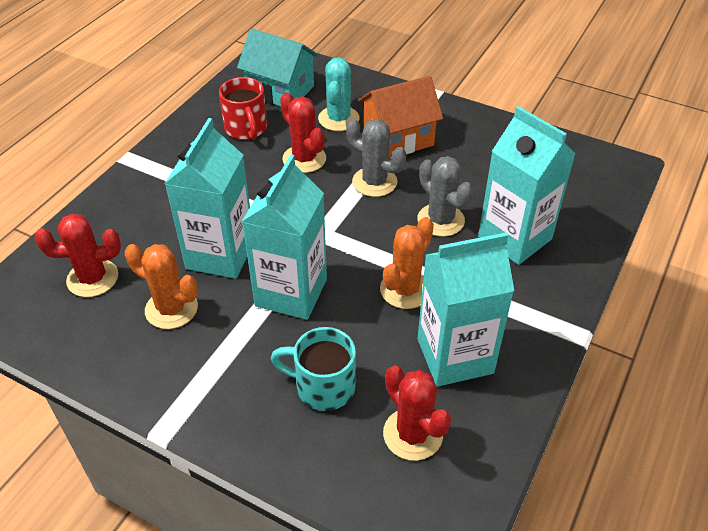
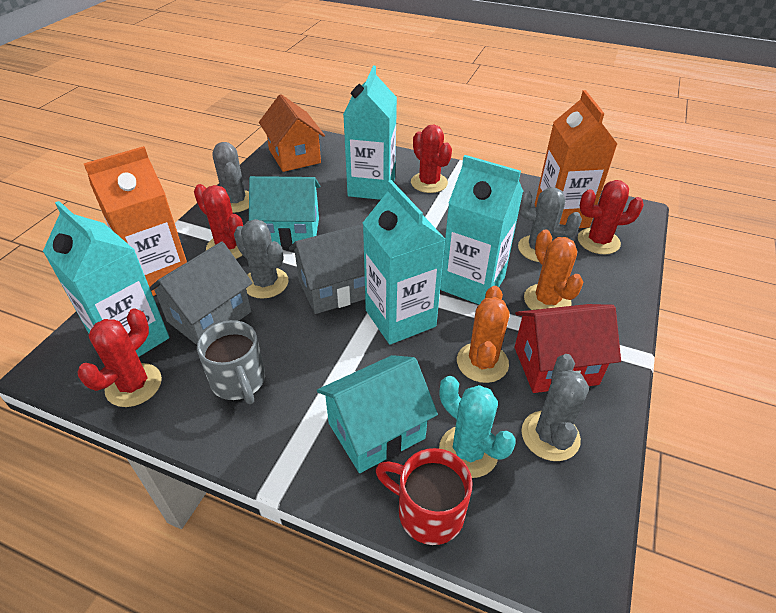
grey cactus: [346,119,406,197] [417,156,473,237] = 2 -> [212,142,249,213] [234,219,289,299] [518,187,582,262] [521,354,589,461] = 4
grey house: none = 0 -> [150,242,253,345] [289,224,365,314] = 2
grey mug: none = 0 -> [197,320,265,404] = 1
orange carton: none = 0 -> [84,146,187,296] [535,90,617,228] = 2
red cactus: [35,214,121,297] [280,93,326,173] [383,366,451,461] = 3 -> [78,308,162,407] [194,184,243,259] [411,125,452,193] [578,180,644,254] = 4
red house: none = 0 -> [515,304,621,393] = 1
turquoise house: [237,28,319,106] = 1 -> [249,176,320,247] [317,355,438,473] = 2
turquoise mug: [271,327,356,411] = 1 -> none = 0

